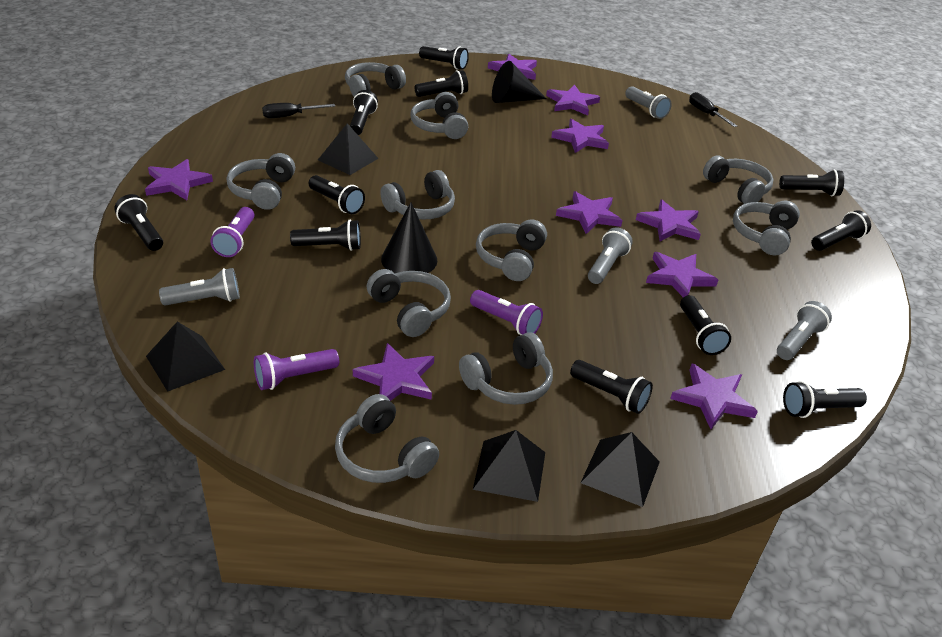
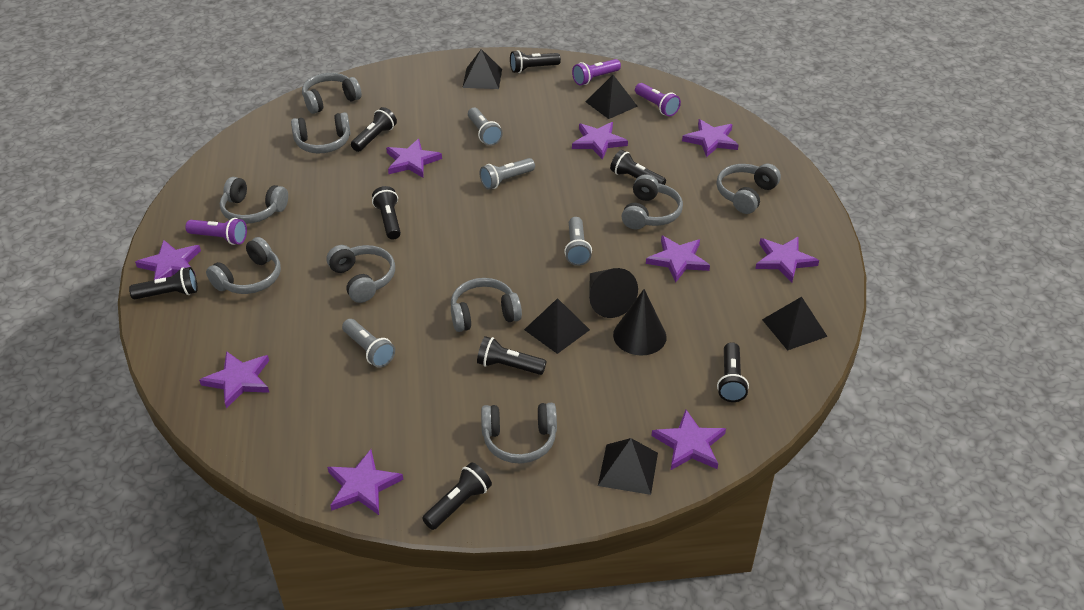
black flashlight: [114,194,163,251] [290,220,361,251] [309,175,365,214] [350,90,378,135] [415,70,468,97] [419,46,469,70] [570,360,653,414] [680,295,731,355] [779,169,844,196] [783,381,867,418] [811,210,871,251] = 11 -> [129,267,197,299] [351,107,397,152] [372,186,401,240] [422,462,492,530] [477,336,546,375] [510,50,561,73] [610,150,666,185] [717,342,749,402] = 8
black pyramid: [146,322,225,392] [318,123,379,175] [473,430,545,502] [581,432,660,507] = 4 -> [462,49,502,89] [524,298,590,354] [586,75,638,119] [598,438,658,495] [762,297,828,351] = 5
black screwdriver: [262,103,335,118] [689,92,737,127] = 2 -> none = 0
grey headphones: [227,153,295,210] [335,394,439,483] [345,62,406,97] [367,269,451,337] [380,170,455,220] [410,92,468,139] [459,332,553,405] [476,219,547,281] [703,155,774,204] [733,201,800,255] = 10 -> [206,237,281,294] [220,177,288,224] [291,112,351,154] [302,73,362,114] [327,245,395,303] [451,278,522,332] [481,403,557,463] [622,174,683,230] [716,164,781,214] = 9

